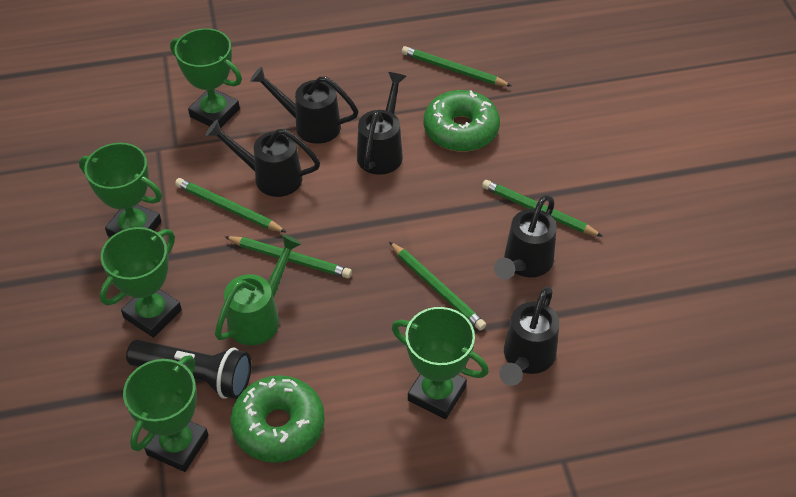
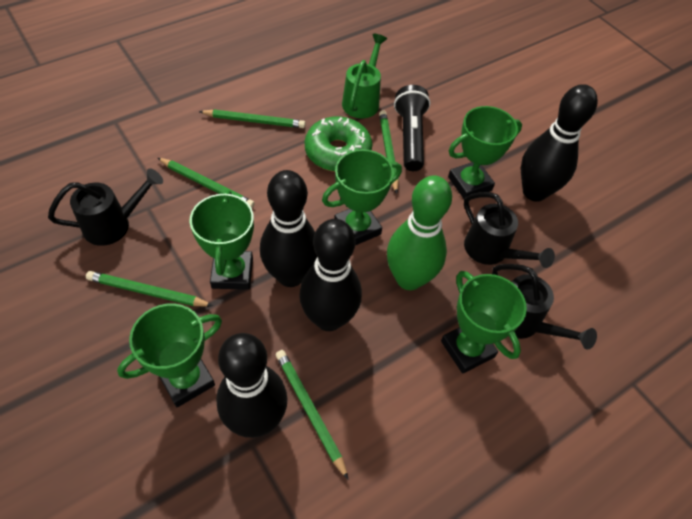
black bowling pin: none = 0 -> [216,333,288,438] [260,170,317,287] [299,219,362,331] [521,84,598,202] = 4
black watering can: [206,120,320,197] [250,66,359,144] [357,72,407,175] [494,195,557,279] [499,286,559,386] = 5 -> [48,168,163,246] [464,192,555,268] [492,264,597,350] = 3
green bowling pin: none = 0 -> [387,175,452,290] = 1
green donut: [231,375,325,463] [424,90,500,152] = 2 -> [305,116,372,172] = 1

